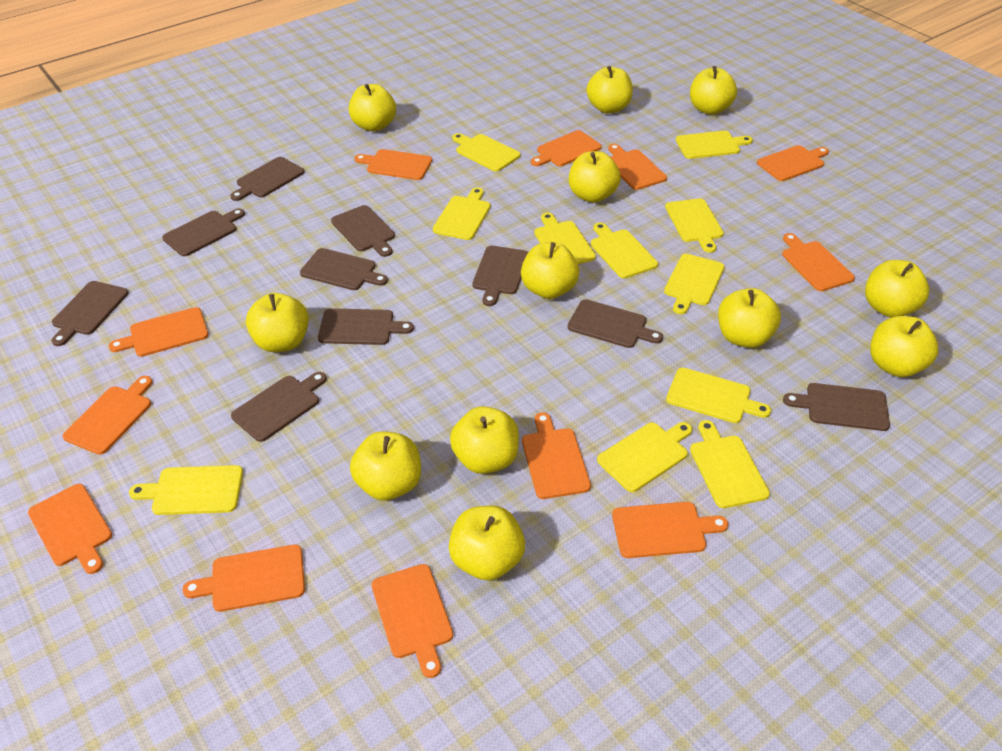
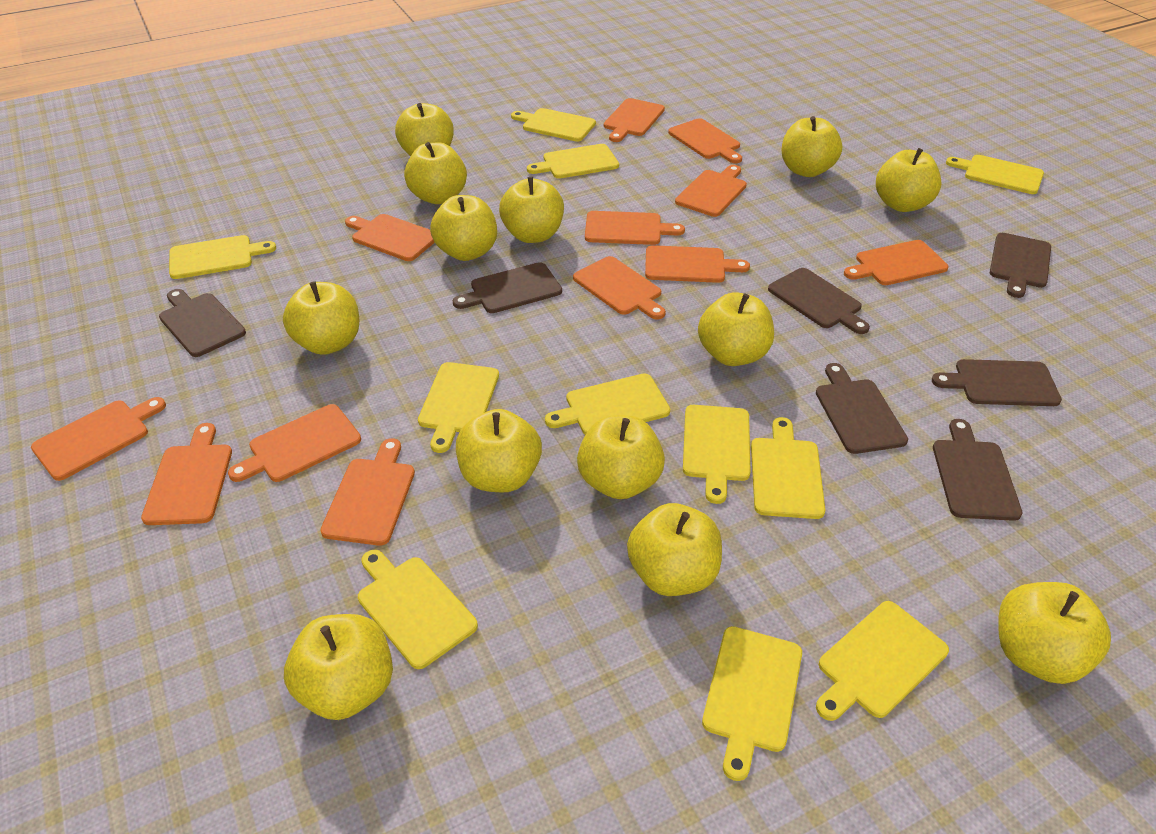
brown cutting board: [52,281,128,346] [162,208,245,256] [230,157,304,201] [231,372,327,442] [300,248,388,290] [318,308,414,345] [331,205,395,257] [472,246,528,306] [568,299,663,348] [783,383,890,431] = 10 -> [159,289,246,357] [453,262,562,313] [768,268,870,334] [816,363,908,454] [932,359,1062,406] [933,419,1023,521] [990,233,1051,298] = 7
yellow apple: [246,293,309,352] [349,84,396,132] [350,431,421,501] [449,506,525,580] [450,406,519,474] [521,242,579,299] [569,151,621,203] [587,66,633,114] [690,66,737,115] [718,288,781,348] [865,260,929,318] [870,316,939,377] = 12 -> [283,281,359,355] [284,614,393,720] [395,103,454,156] [404,142,467,204] [430,195,497,261] [456,409,542,492] [499,177,564,243] [577,415,665,499] [627,503,722,596] [698,292,774,366] [782,116,842,177] [876,148,942,212] [998,582,1111,684] = 13

